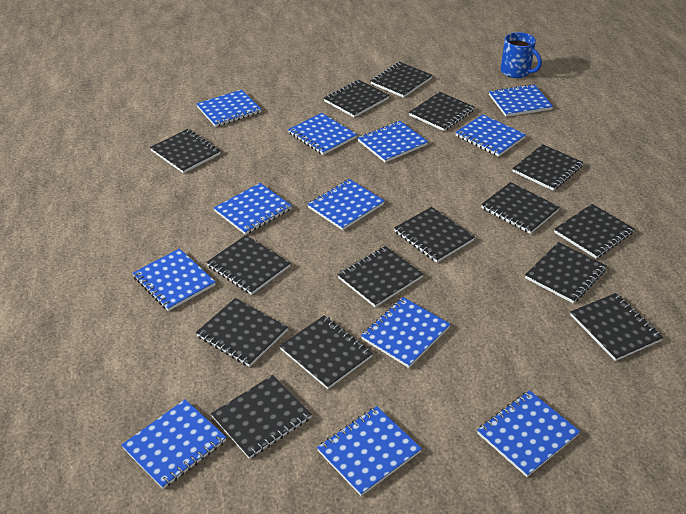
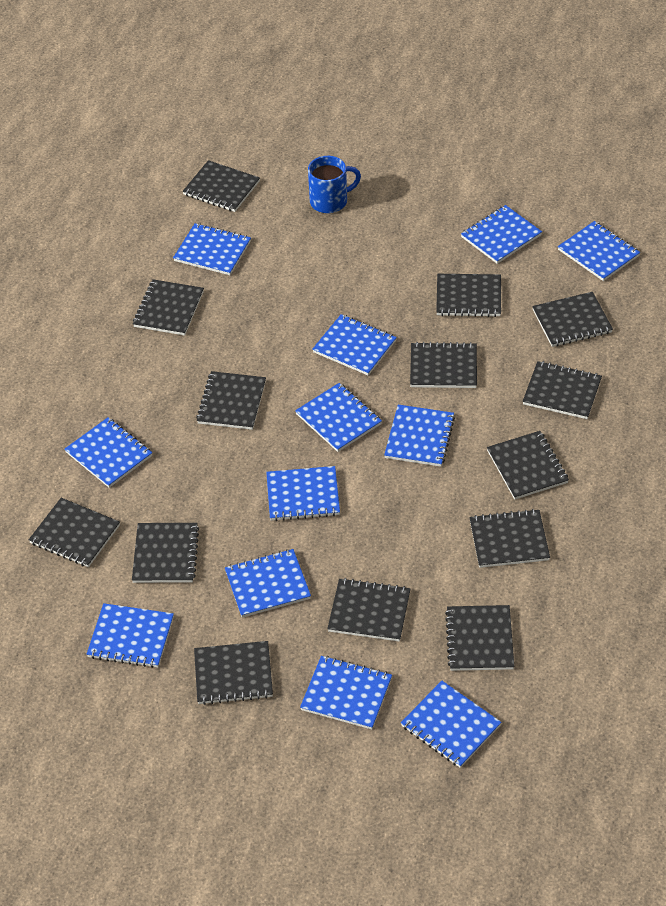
black notebook: [150,129,220,173] [196,298,288,367] [206,235,291,295] [211,375,312,459] [280,315,373,389] [324,80,389,117] [338,246,423,307] [371,62,433,98] [394,207,475,263] [409,92,475,131] [481,182,560,234] [512,144,584,191] [525,242,607,304] [554,204,635,258] [570,293,663,361] = 15 -> [29,498,120,567] [132,523,199,583] [133,279,204,336] [183,160,260,212] [194,641,273,705] [196,371,266,430] [327,578,410,642] [410,342,477,388] [436,274,501,317] [445,605,514,671] [469,509,550,568] [487,431,569,500] [523,361,602,419] [532,292,613,347] = 14

